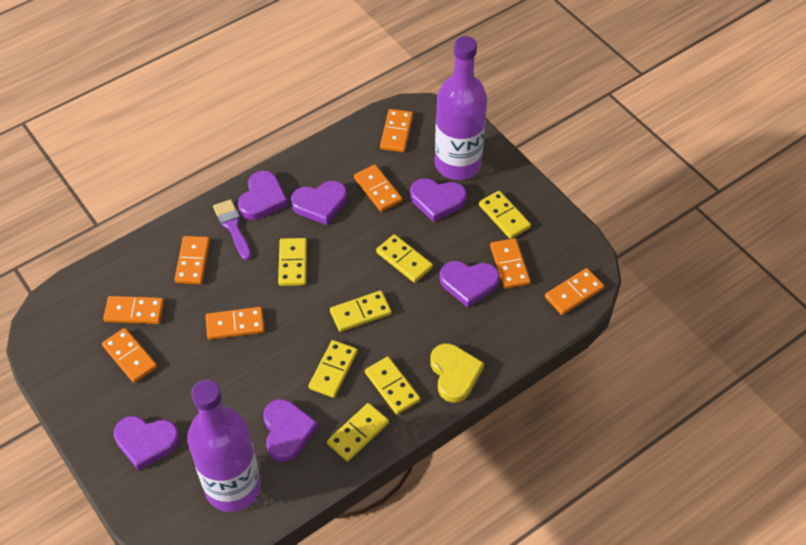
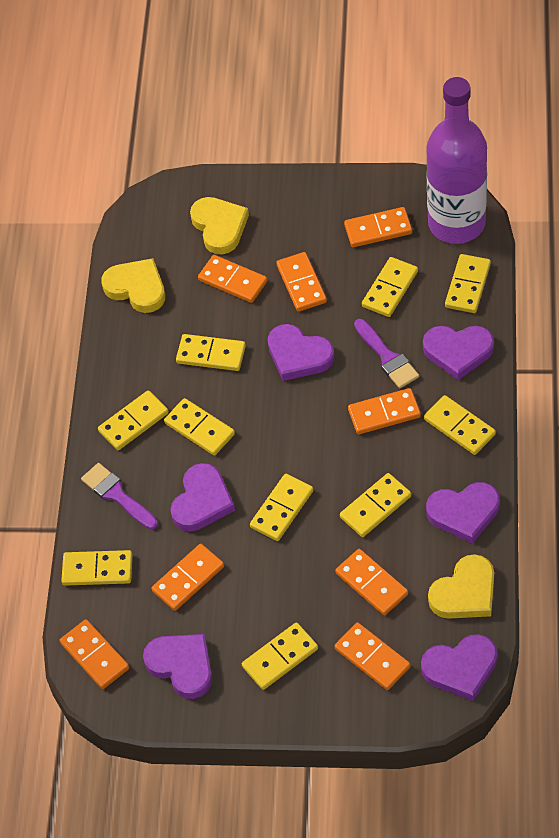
purple bottle: [187,380,261,512] [435,36,487,180] = 2 -> [426,77,487,244] = 1
purple brush: [213,199,251,260] = 1 -> [81,463,158,529] [354,319,419,388] = 2
yellow domino: [278,238,307,286] [308,340,358,398] [327,403,389,462] [330,291,391,332] [365,357,420,415] [376,234,433,283] [479,191,531,239] = 7 -> [61,550,132,586] [98,390,169,450] [164,398,235,456] [176,334,246,371] [242,622,318,690] [250,474,313,541] [340,473,411,537] [362,257,418,317] [424,395,496,455] [445,254,491,313] = 10
yellow heart: [430,343,484,403] = 1 -> [102,258,165,313] [190,197,249,254] [428,554,494,619] = 3

